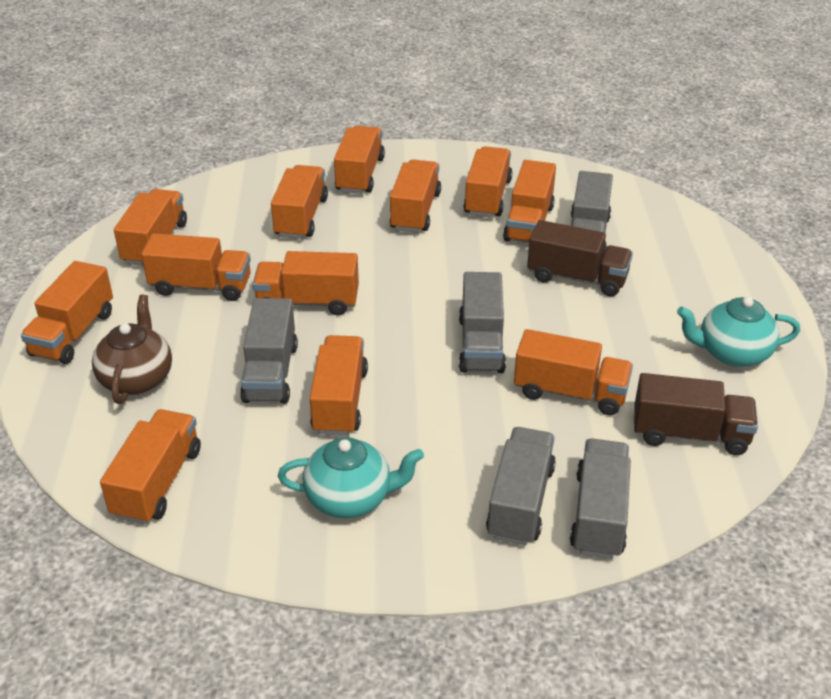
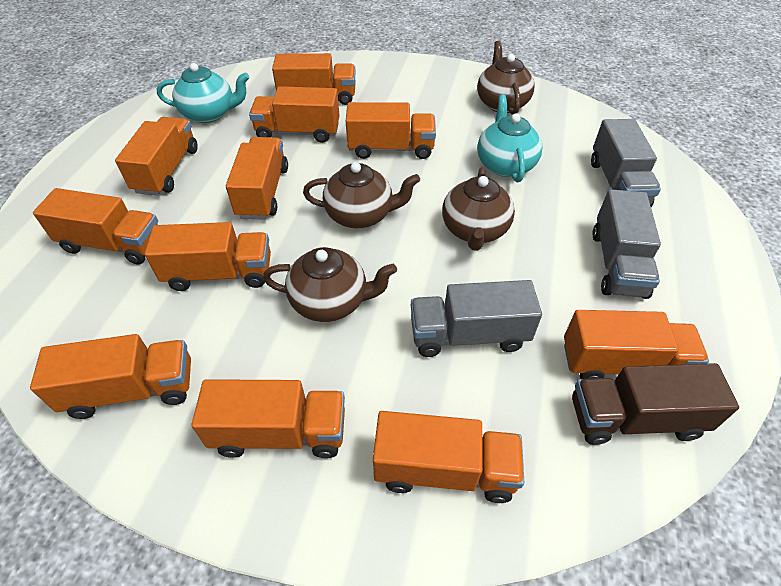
brown teapot: [92,295,172,404] = 1 -> [263,247,397,322] [303,162,420,229] [442,167,515,251] [477,41,535,115] = 4
brown truck: [527,220,633,296] [634,373,758,455] = 2 -> [572,363,739,445] = 1
grey truck: [240,298,298,404] [459,272,506,373] [486,427,556,545] [570,439,631,559] [571,171,613,254] = 5 -> [411,280,542,357] [591,119,661,207] [593,189,661,299] = 3
orange truck: [21,261,113,364] [100,409,201,524] [114,189,187,266] [141,233,251,301] [253,251,359,315] [271,165,328,239] [310,335,368,436] [334,126,385,194] [390,160,441,233] [464,146,513,218] [503,160,556,243] [514,329,633,415] = 12 -> [30,334,191,419] [33,188,158,265] [115,117,198,195] [145,222,271,291] [192,379,345,458] [226,137,288,219] [249,86,340,143] [272,53,356,105] [346,102,436,159] [373,411,524,503] [564,310,709,379] = 11

